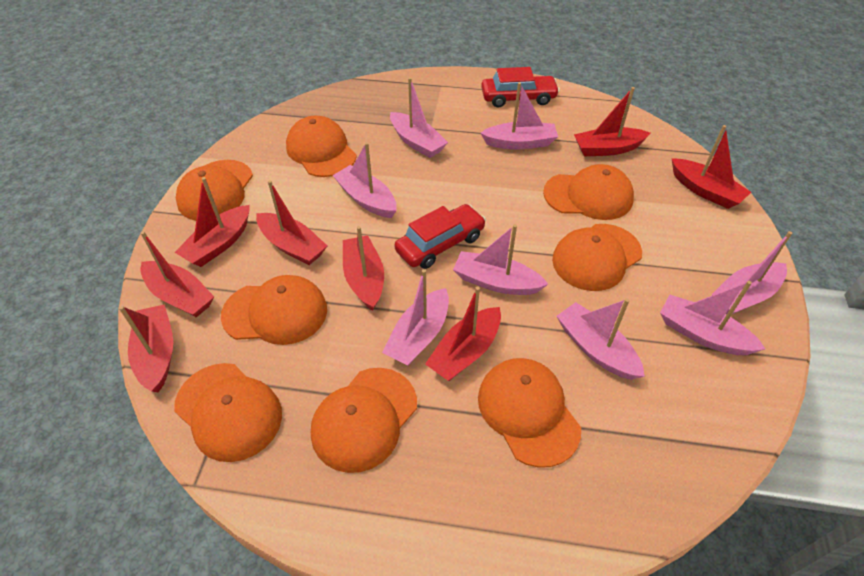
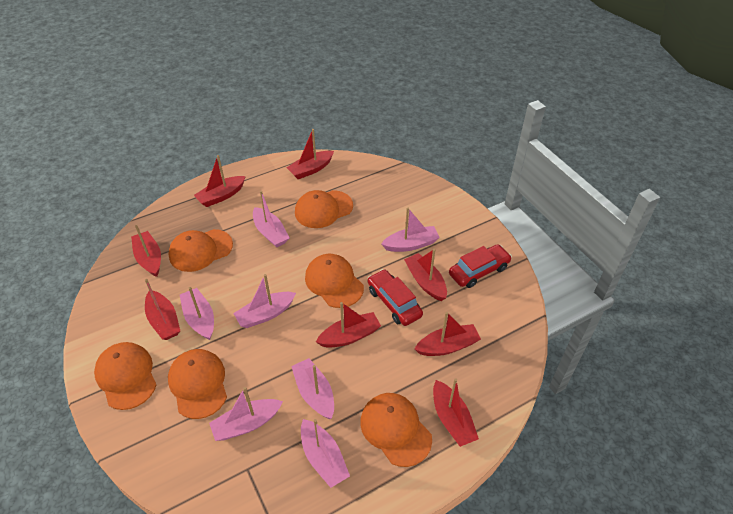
orange cap: [174,363,282,462] [176,160,253,221] [221,275,327,345] [286,116,357,177] [311,368,417,473] [478,358,581,468] [543,164,634,220] [552,224,642,291] = 8 -> [94,342,157,410] [168,229,233,272] [168,349,227,419] [295,190,353,228] [305,254,364,308] [360,393,432,467] = 6
pink boat: [333,142,397,218] [382,269,449,366] [390,77,448,158] [453,224,548,295] [481,82,558,150] [556,299,645,380] [660,281,765,355] [712,231,792,314] = 8 -> [180,287,214,340] [209,387,283,441] [233,274,296,328] [253,191,290,248] [291,358,334,419] [301,419,350,488] [381,208,440,252] = 7

